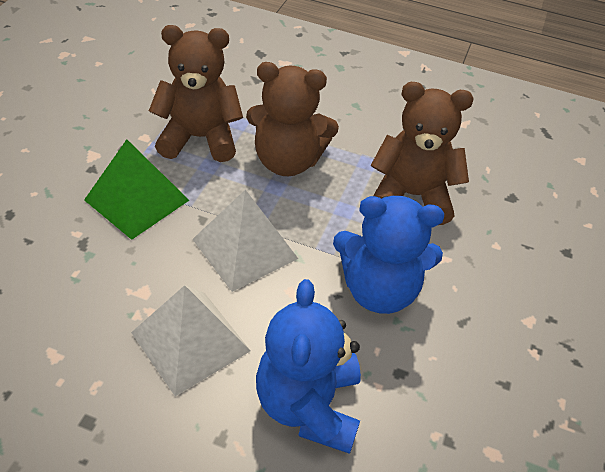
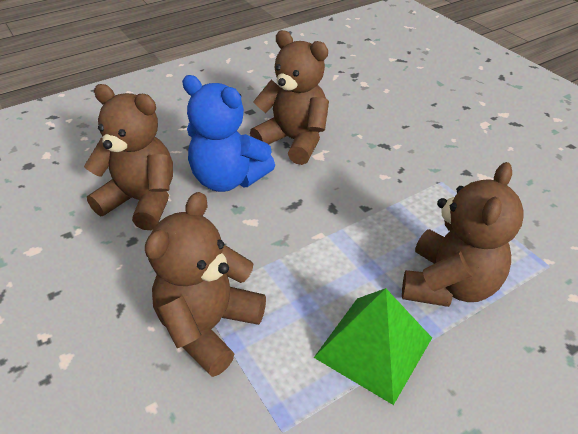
blue teddy bear: [256,279,361,454] [333,196,444,314] = 2 -> [182,75,275,192] = 1
brown teddy bear: [149,25,243,162] [246,62,339,176] [371,82,473,225] = 3 -> [84,84,173,230] [145,192,266,377] [250,30,329,165] [402,162,524,307] = 4
white pyramid: [131,285,250,396] [192,190,298,292] = 2 -> none = 0

